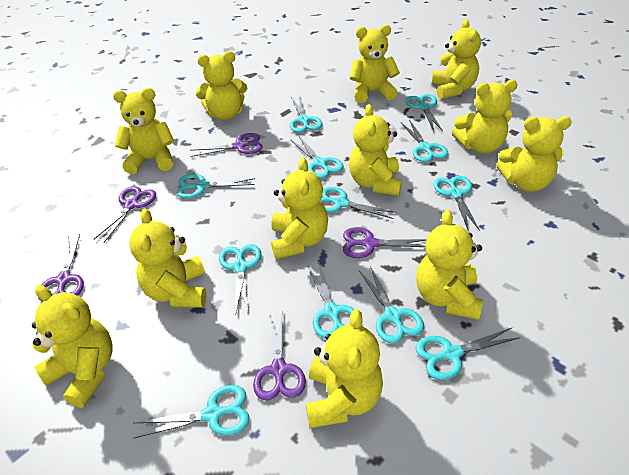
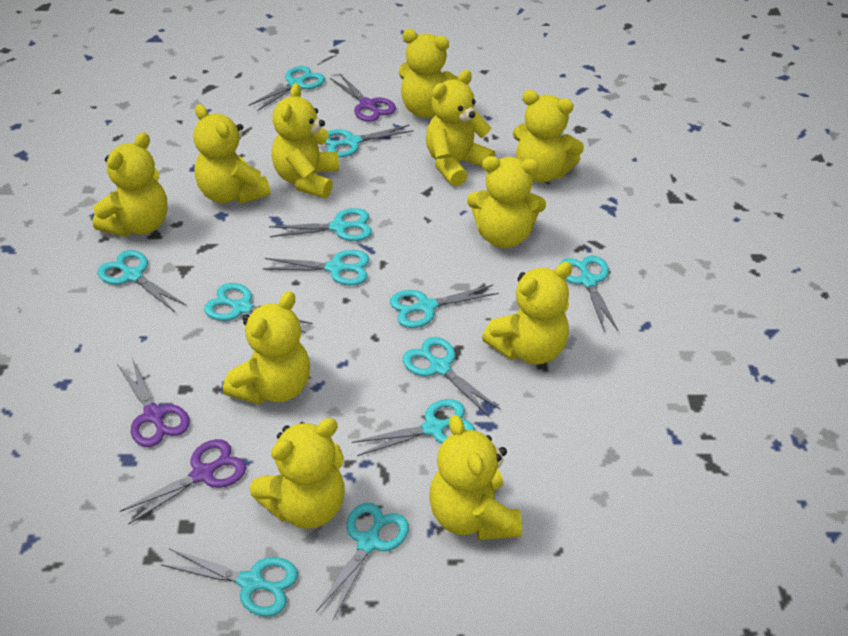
purple scissors: [38,234,84,302] [94,186,156,242] [190,133,263,157] [253,309,306,400] [343,227,427,258] = 5 -> [117,358,190,447] [120,439,246,525] [330,74,396,122] = 3
yellow teddy bear: [32,285,113,408] [113,88,174,174] [129,208,207,308] [196,51,247,120] [271,157,328,259] [306,309,383,428] [349,104,402,195] [350,25,400,103] [416,210,483,320] [432,19,481,99] [452,80,518,153] [496,116,572,192] = 12 -> [93,132,167,237] [193,104,271,204] [223,291,310,405] [250,418,345,529] [271,83,339,198] [399,29,458,118] [426,70,496,186] [429,415,522,540] [467,156,546,248] [482,262,573,365] [513,90,584,182] = 11

